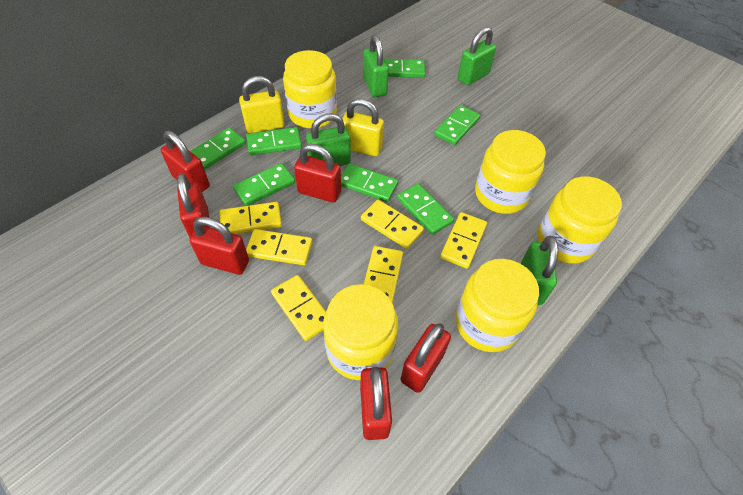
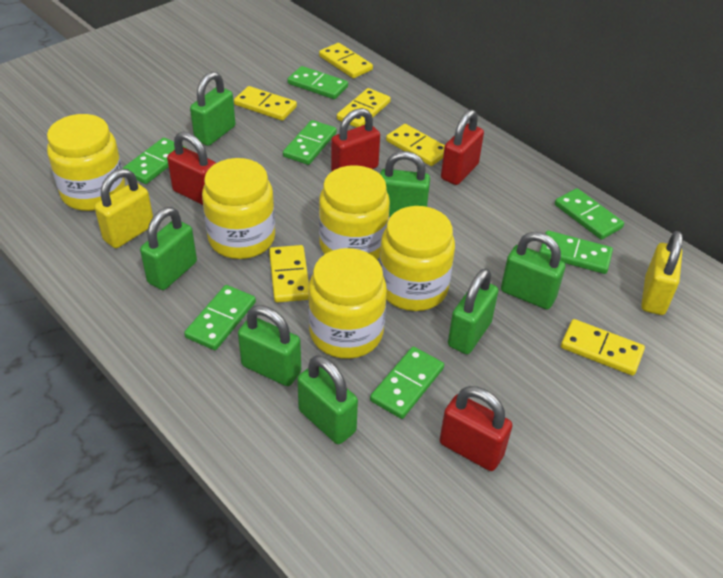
green padlock: [306,113,351,166] [363,35,389,97] [458,27,496,85] [520,236,558,305] = 4 -> [140,207,197,290] [190,71,236,146] [238,305,301,386] [297,355,358,444] [380,151,430,217] [448,268,498,354] [501,232,565,309] = 7
red padlock: [161,131,210,192] [177,173,210,238] [189,216,249,275] [294,144,341,203] [360,367,392,440] [400,323,451,393] = 6 -> [167,132,216,205] [331,108,380,171] [440,386,513,471] [441,110,484,185] = 4

